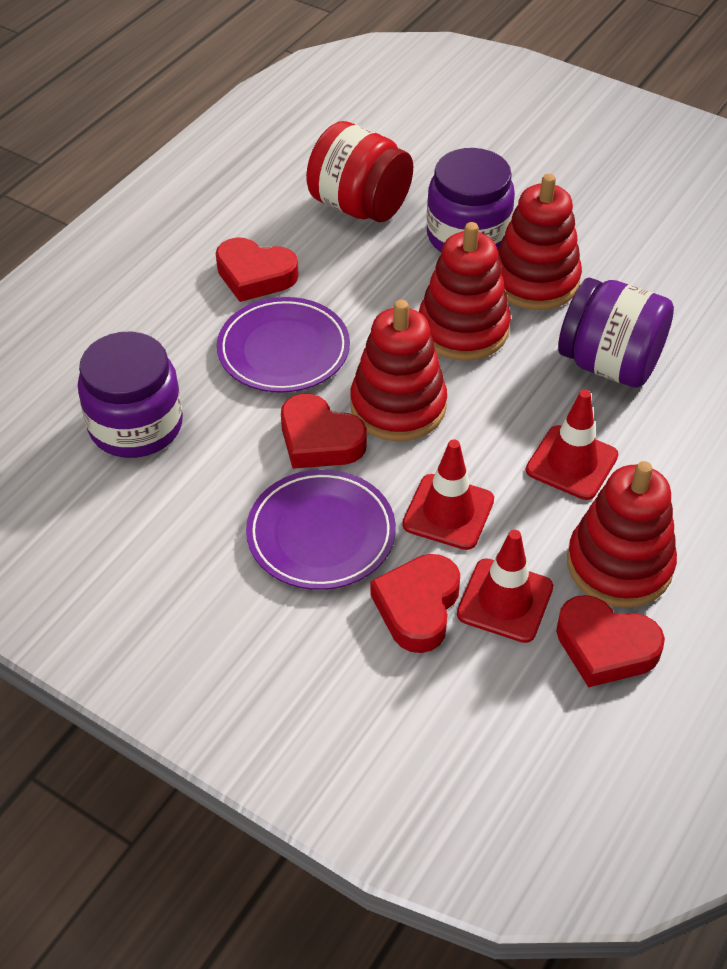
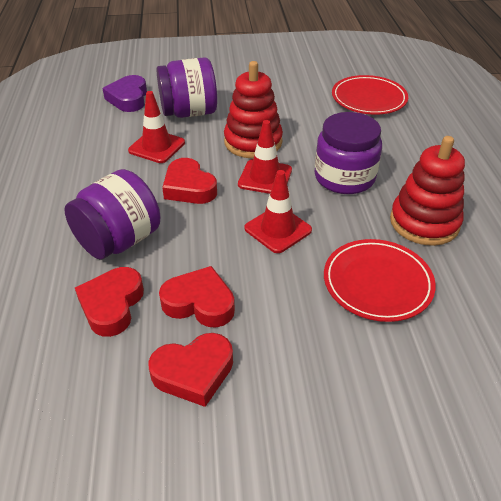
purple heart: none = 0 -> [102,75,147,112] = 1
purple plate: [217,297,350,393] [246,469,396,590] = 2 -> none = 0
red jar: [306,121,413,222] = 1 -> none = 0
red plate: none = 0 -> [324,239,436,322] [332,75,408,115] = 2
red stacking toy: [350,300,447,441] [419,222,511,361] [497,174,582,310] [567,461,677,608] = 4 -> [224,61,283,159] [390,136,465,246] = 2

